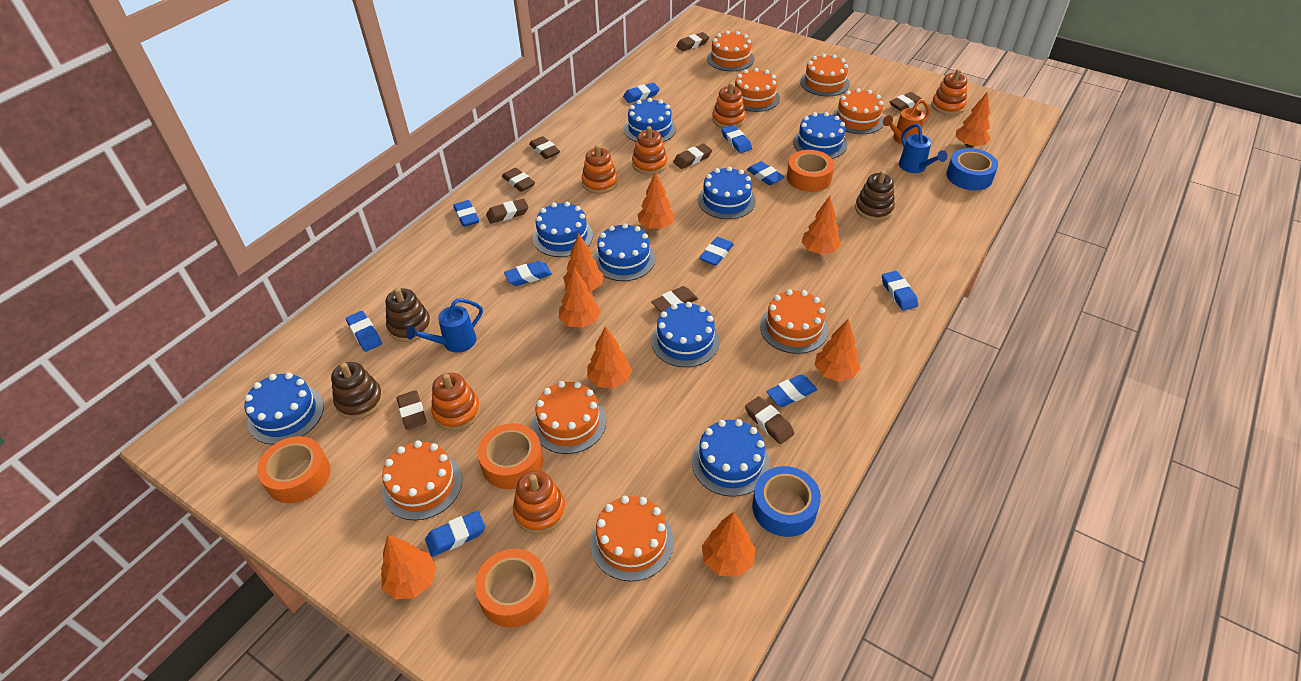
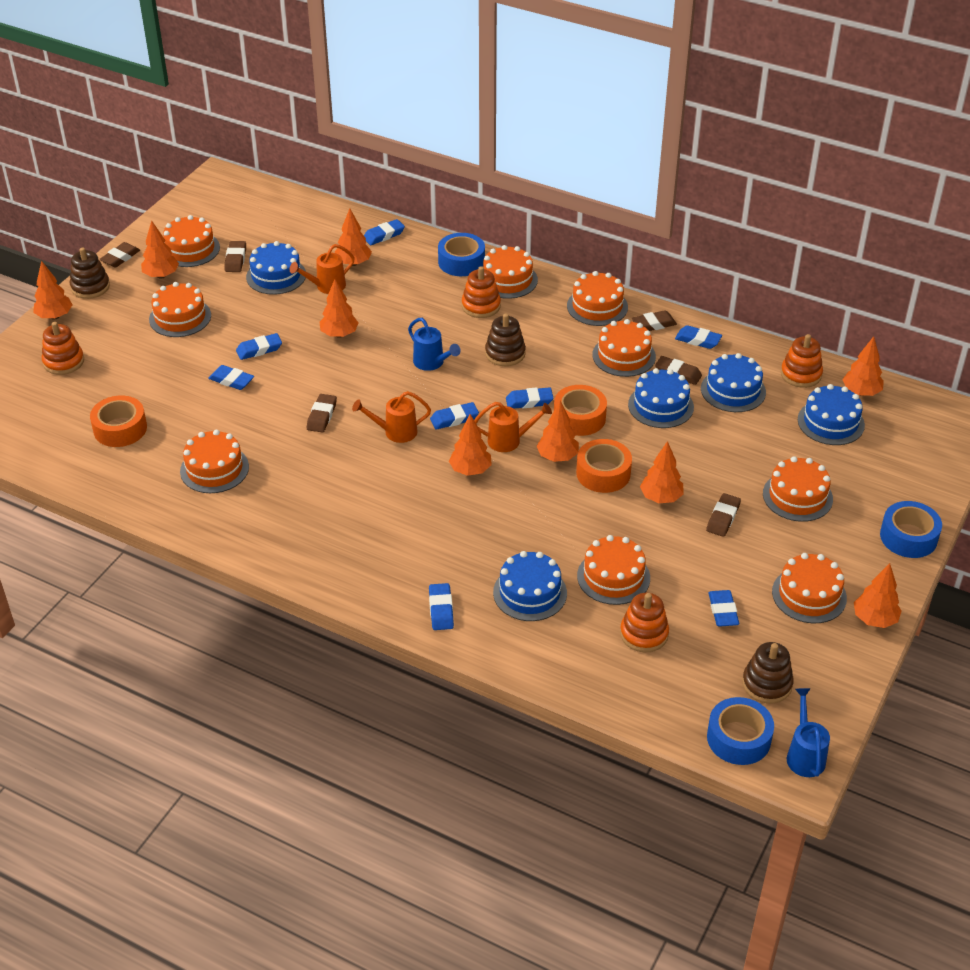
blue cake: [244,373,324,445] [533,202,593,257] [594,223,655,281] [624,98,676,142] [651,302,720,367] [692,419,770,497] [698,166,756,219] [793,112,847,159] = 8 -> [246,241,306,295] [493,551,567,621] [628,368,694,428] [701,353,766,412] [798,384,865,445] = 5
blue eraser: [346,311,382,352] [425,511,485,557] [454,200,479,227] [504,261,552,286] [623,83,660,103] [699,237,734,266] [721,125,752,153] [747,161,784,185] [766,374,817,407] [882,271,918,311] = 10 -> [208,365,254,390] [236,333,282,360] [364,219,405,245] [429,583,454,630] [430,402,479,430] [506,387,553,409] [675,325,722,349] [708,590,739,627] = 8
blue tape: [752,466,821,537] [947,148,998,190] = 2 -> [438,233,485,276] [707,697,774,765] [880,501,942,558] = 3
brown eraser: [397,390,427,430] [486,199,529,224] [502,168,535,192] [529,136,560,159] [651,286,698,312] [673,144,712,169] [676,32,709,51] [745,396,794,444] [889,92,922,111] = 9 -> [99,242,140,268] [224,241,246,272] [307,394,337,433] [632,310,677,331] [655,356,702,385] [706,493,741,537] = 6
orange cake: [382,440,462,520] [532,381,606,454] [590,496,674,582] [707,31,754,71] [735,68,780,112] [760,289,828,354] [800,54,850,96] [832,88,884,134] = 8 -> [149,282,211,337] [163,215,220,267] [180,430,249,493] [483,245,538,299] [567,271,628,326] [577,535,650,605] [592,319,656,377] [763,456,833,522] [772,553,847,623] = 9
orange stacking toy: [431,373,481,431] [513,471,566,534] [582,145,618,194] [632,126,667,175] [712,82,746,128] [931,69,967,115] = 6 -> [42,322,84,375] [462,266,501,318] [620,593,669,652] [781,334,823,388] = 4
orange tape: [257,436,330,503] [475,549,549,628] [478,423,543,489] [787,150,834,192] = 4 -> [90,396,147,447] [554,385,607,436] [576,439,632,493] = 3
orange watering can: [883,99,930,145] = 1 -> [290,244,355,294] [352,391,431,443] [474,402,552,452] = 3

